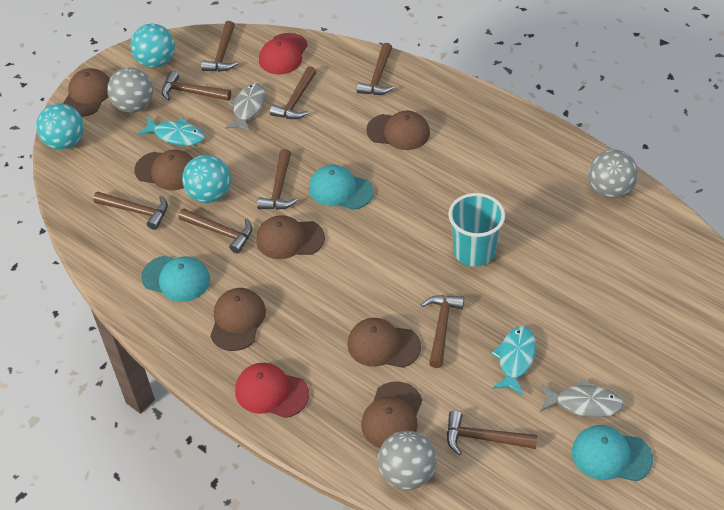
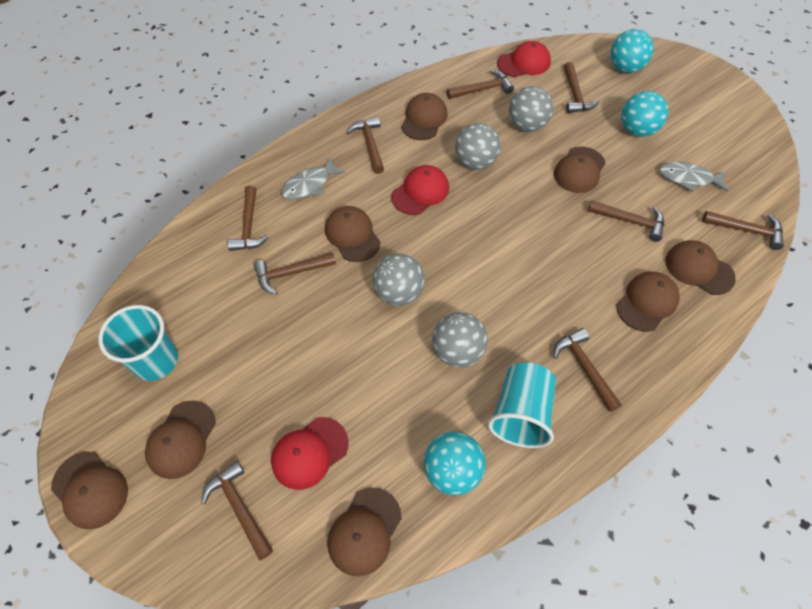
brown cap: [63,68,110,117] [134,150,193,190] [210,288,266,351] [256,215,325,259] [347,318,421,368] [361,381,422,448] [366,111,430,150] = 7 -> [51,451,128,529] [145,400,216,479] [325,206,381,262] [327,487,402,576] [401,93,448,140] [554,146,606,193] [616,271,680,332] [666,240,736,295] = 8
grey ball: [107,67,153,113] [378,431,437,490] [588,150,638,199] = 3 -> [372,254,425,306] [432,312,488,368] [455,123,501,170] [509,86,553,132] = 4
red cap: [235,363,309,418] [259,33,308,75] = 2 -> [271,417,349,490] [391,165,449,215] [497,41,551,77] = 3
turquoise cap: [141,256,210,302] [309,165,374,210] [572,425,653,481] = 3 -> none = 0
turquoise cup: [448,193,505,267] = 1 -> [98,305,178,381] [488,362,556,448] = 2
turquoise fish: [137,117,205,146] [491,326,536,396] = 2 -> none = 0

